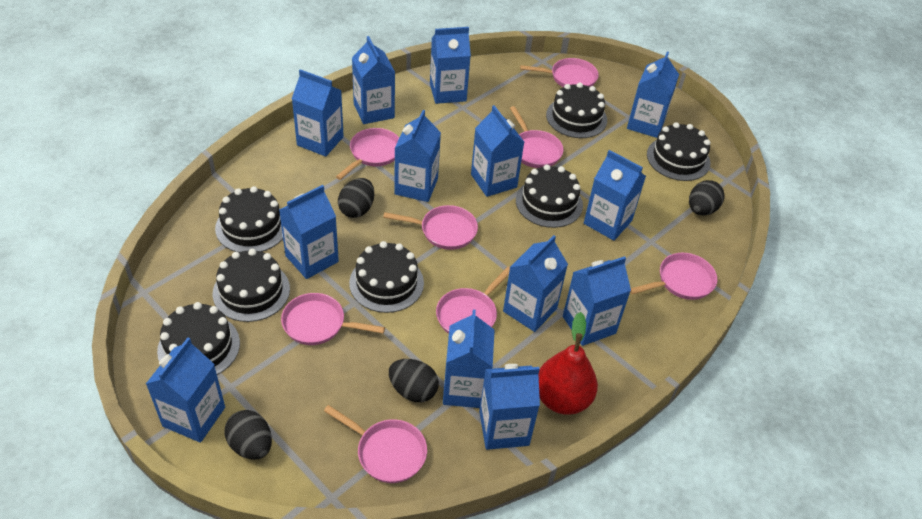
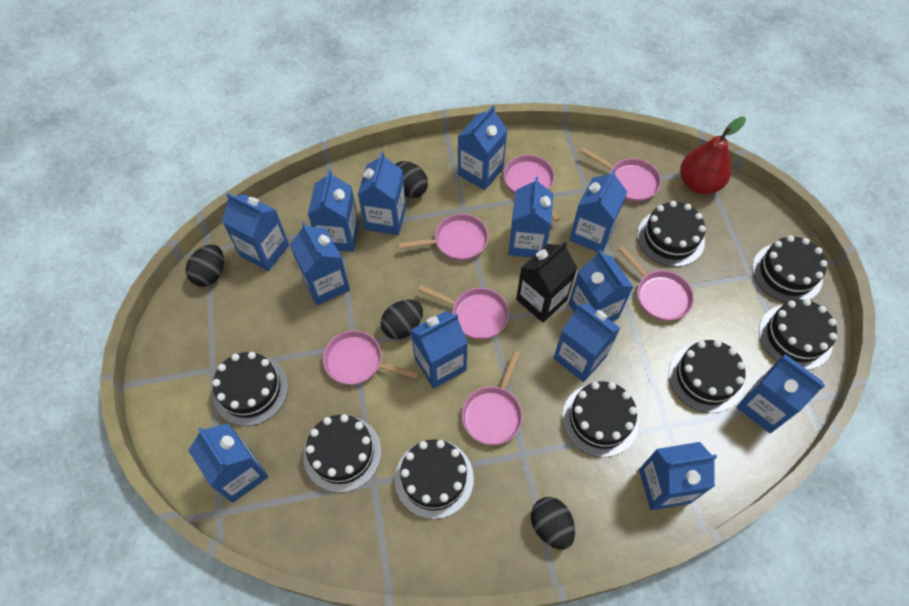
black cake: [157,302,240,375] [213,249,290,322] [215,186,283,252] [349,241,424,313] [516,164,583,228] [546,82,607,138] [647,122,711,181] = 7 -> [212,352,288,426] [303,414,381,493] [395,440,474,519] [562,381,639,457] [637,201,706,267] [669,340,745,413] [752,235,828,303] [759,299,837,370] = 8
black carton: none = 0 -> [516,242,577,322] = 1
pink pan: [281,293,385,345] [324,405,427,483] [336,128,399,180] [383,205,478,250] [436,266,510,334] [510,106,564,168] [520,58,599,87] [630,253,717,300] = 8 -> [323,330,419,385] [398,214,488,261] [418,285,509,339] [462,351,523,445] [504,155,560,221] [581,148,661,202] [618,246,694,321] = 7

